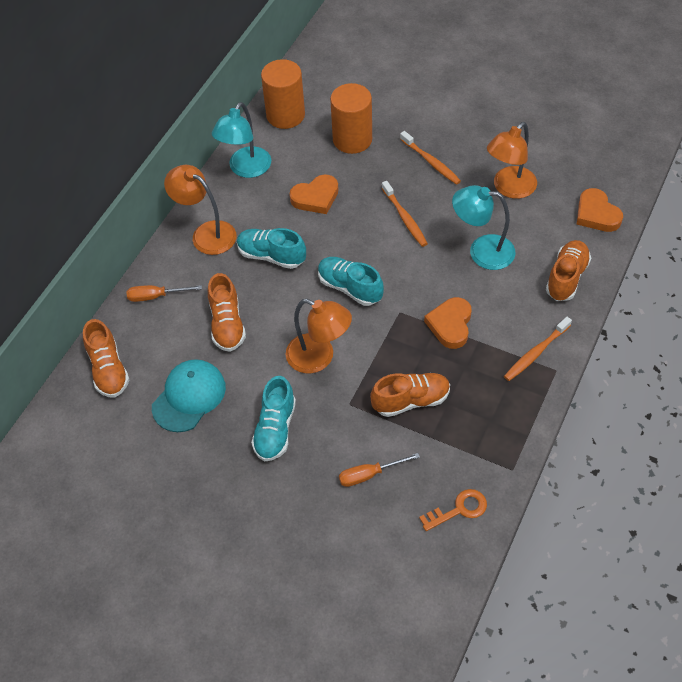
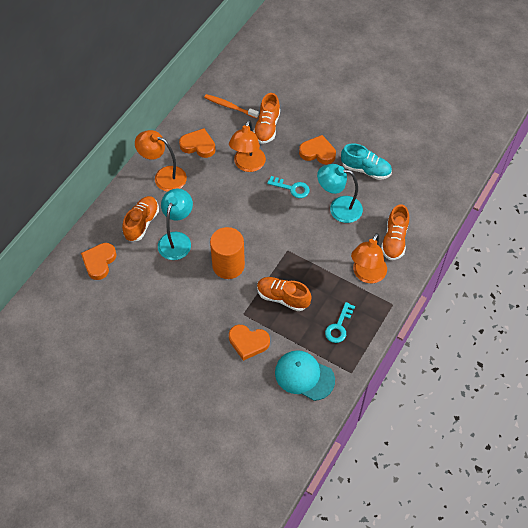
orange cylinder: [261,59,305,129] [330,83,372,154] = 2 -> [210,227,245,279] = 1
orange heart: [289,174,339,214] [424,297,472,349] [577,188,623,232] = 3 -> [81,243,117,280] [179,128,216,158] [229,325,270,361] [299,135,336,164] = 4
orange key: [419,489,487,531] = 1 -> none = 0
orange screwdriver: [126,285,202,302] [339,453,420,487] = 2 -> none = 0
orange toothbrush: [382,181,428,247] [400,131,461,185] [504,317,572,381] = 3 -> [204,94,259,119] = 1
turquoise key: none = 0 -> [267,176,310,198] [325,302,355,343] = 2
turquoise shoe: [237,228,306,269] [251,376,296,462] [318,257,384,306] = 3 -> [341,143,392,180] = 1

